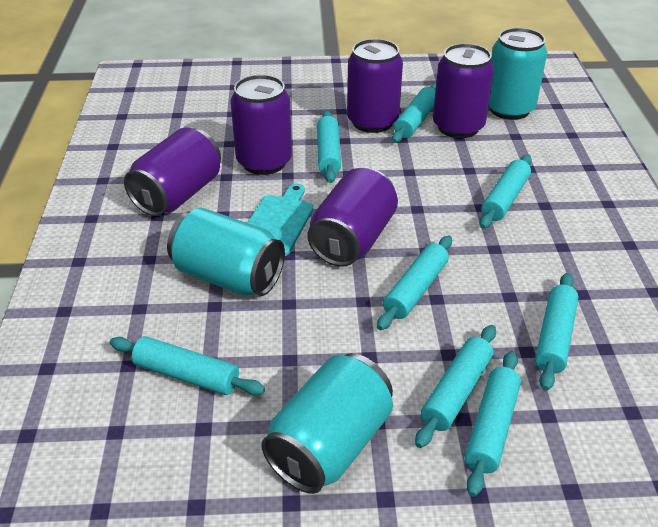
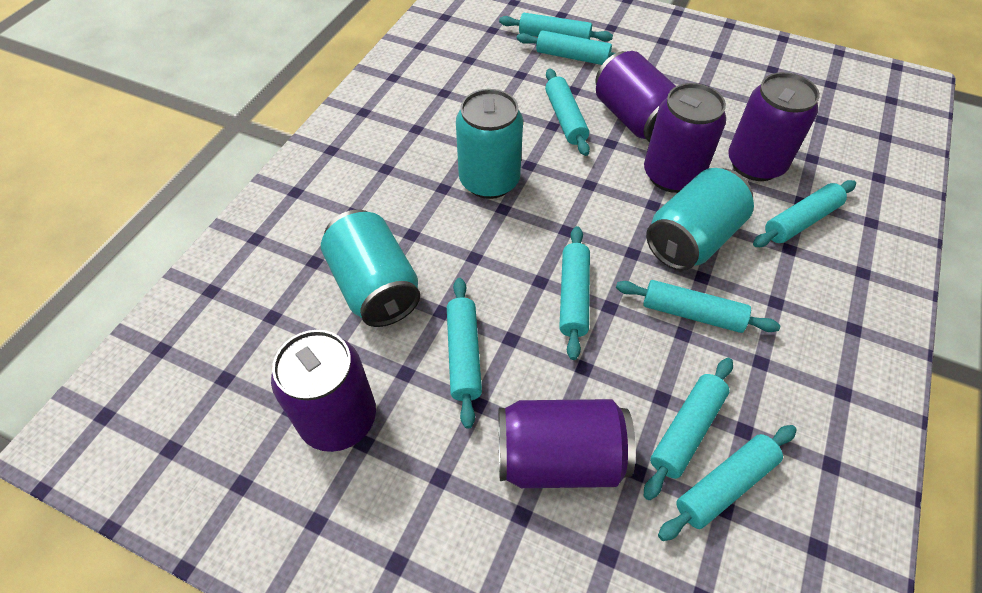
turquoise cutting board: [247,184,313,256] = 1 -> none = 0
turquoise rolling pin: [110,336,265,395] [317,111,341,183] [377,236,452,330] [392,84,436,143] [415,325,496,448] [465,351,521,497] [479,155,532,229] [535,273,579,391] = 8 -> [447,278,482,429] [499,13,613,42] [517,30,615,65] [545,69,590,156] [559,226,590,360] [616,280,780,333] [644,358,733,500] [658,425,797,541] [753,180,856,247] = 9

